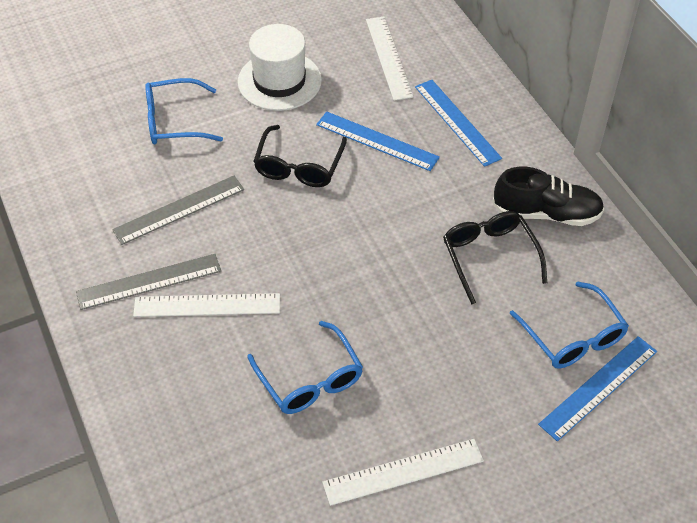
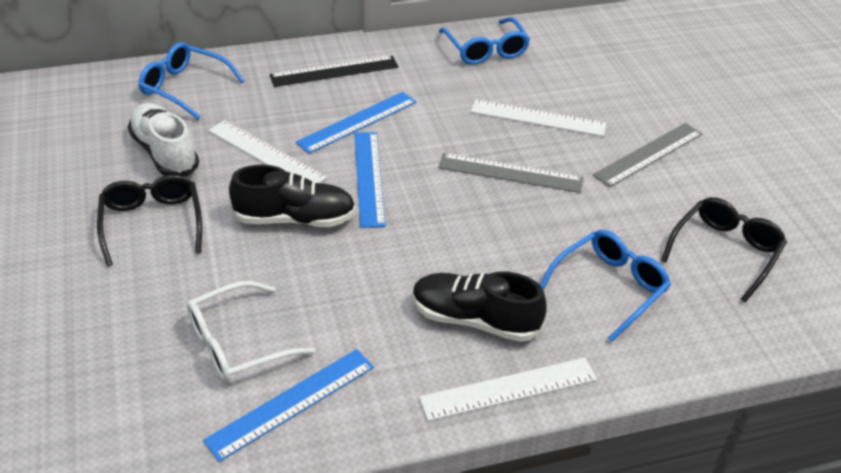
black ruler: none = 0 -> [270,56,398,87] = 1
black shoe: [492,167,604,226] = 1 -> [229,165,356,227] [413,271,547,342] = 2
white glasses: none = 0 -> [187,281,315,382] = 1
white hat: [238,24,322,111] = 1 -> none = 0
white shoe: none = 0 -> [128,103,199,177] = 1

